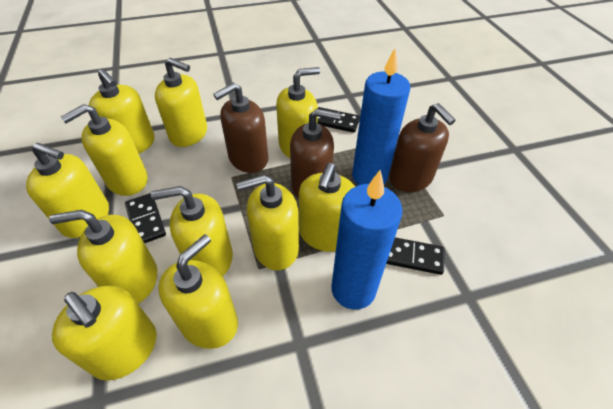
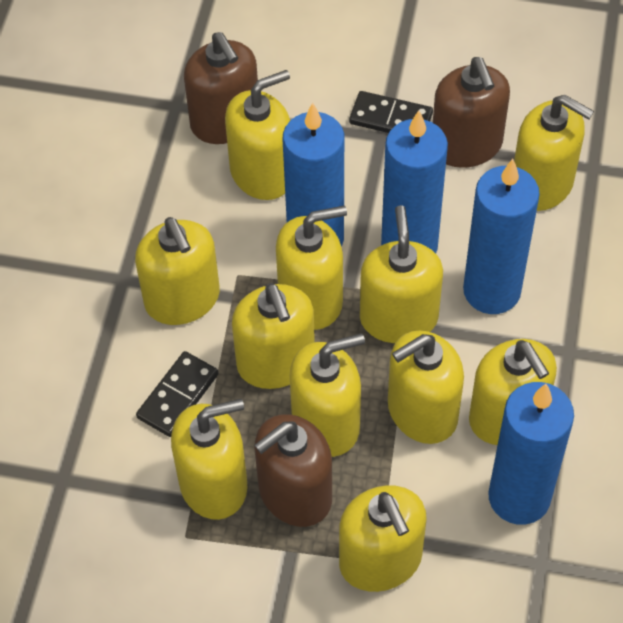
black domino: [125,193,166,243] [317,107,360,133] [386,237,444,275] = 3 -> [136,351,219,437] [349,91,433,133] = 2
blue candle: [331,170,403,310] [352,48,410,185] = 2 -> [283,103,344,247] [381,110,448,253] [463,159,540,314] [488,382,574,525] = 4

